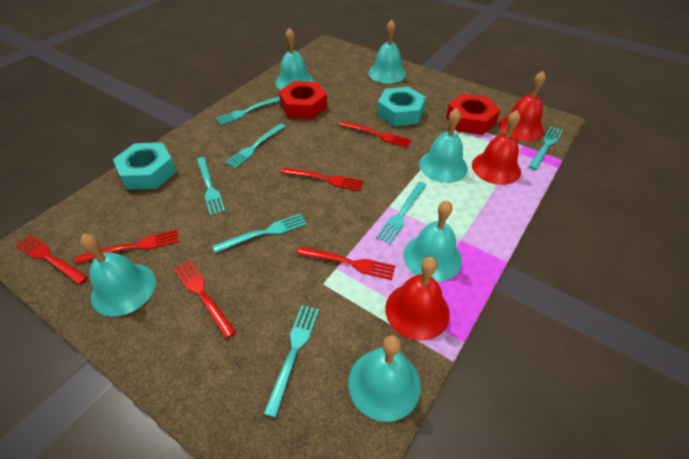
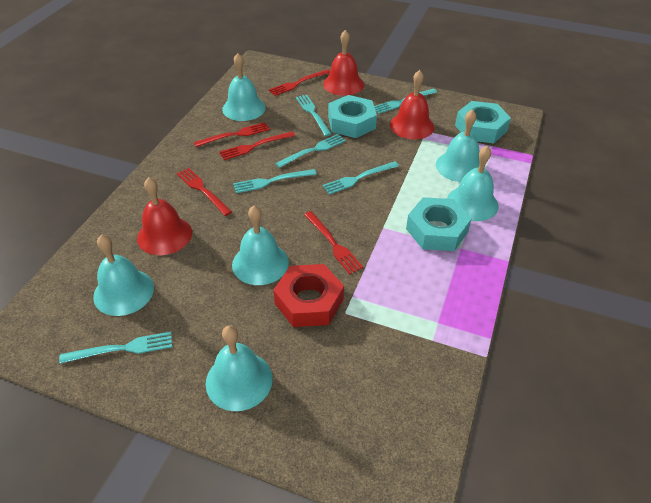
red fork: [15,235,88,285] [75,229,179,264] [174,260,236,339] [281,167,364,191] [297,246,395,280] [339,121,411,148] = 6 -> [177,168,232,216] [194,122,270,147] [219,131,295,160] [269,69,330,96] [304,211,363,274] = 5
red nut: [279,81,327,119] [446,94,501,135] = 2 -> [273,264,344,327] = 1
turquoise fork: [197,157,225,216] [213,213,307,253] [216,97,280,125] [225,123,286,168] [264,305,319,418] [376,182,427,244] [528,126,563,170] = 7 -> [59,332,172,364] [233,169,317,193] [275,134,346,168] [296,95,332,136] [323,161,399,195] [374,88,437,114] = 6
turquoise nut: [113,143,177,190] [377,87,426,126] = 2 -> [328,95,377,138] [406,197,472,251] [455,101,511,143] = 3

